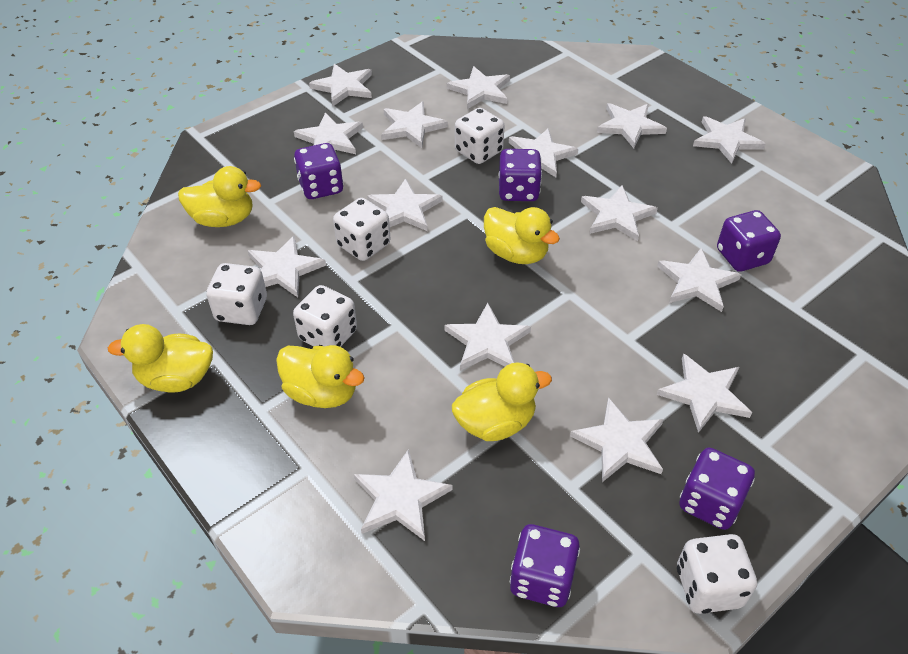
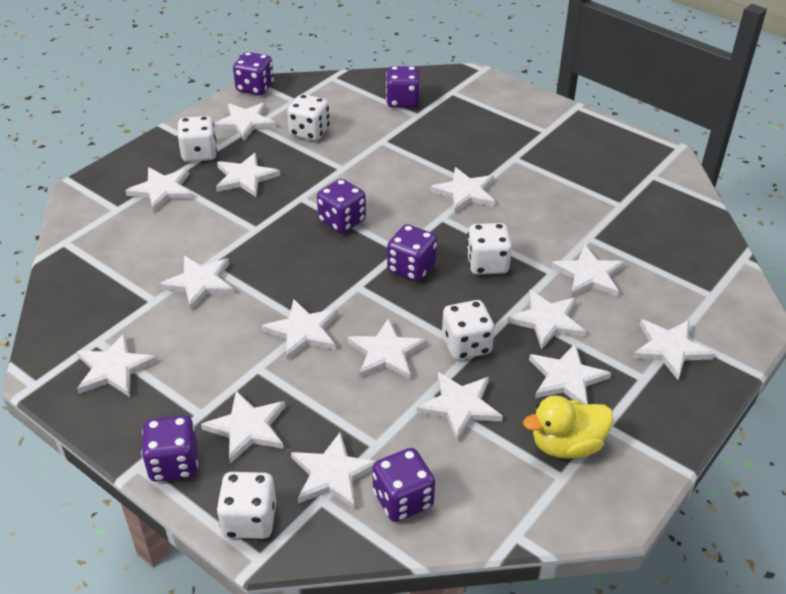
purple dice: [294,143,344,199] [499,149,542,201] [510,524,580,607] [679,448,755,530] [717,210,781,272] = 5 -> [141,415,198,482] [233,52,274,95] [317,179,366,233] [372,448,435,522] [386,66,420,108] [387,224,437,281] = 6
yellow duck: [108,324,213,393] [178,166,261,227] [276,345,365,408] [452,362,552,441] [484,207,560,264] = 5 -> [523,395,613,459] = 1

